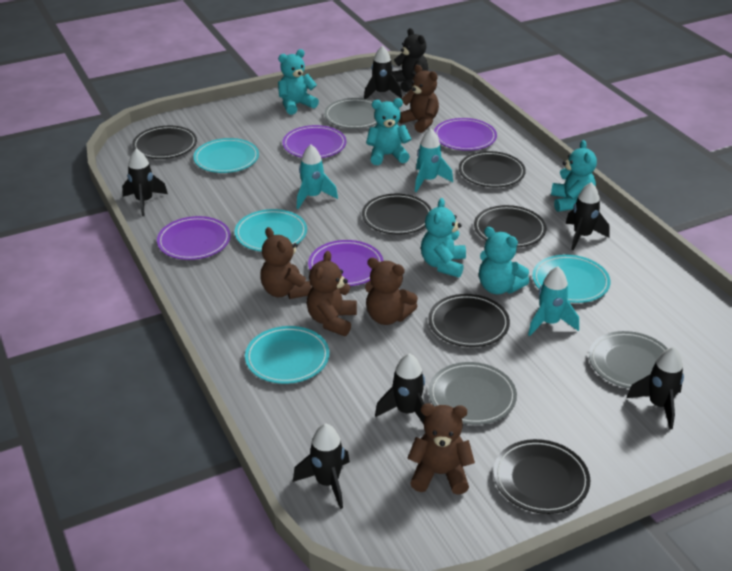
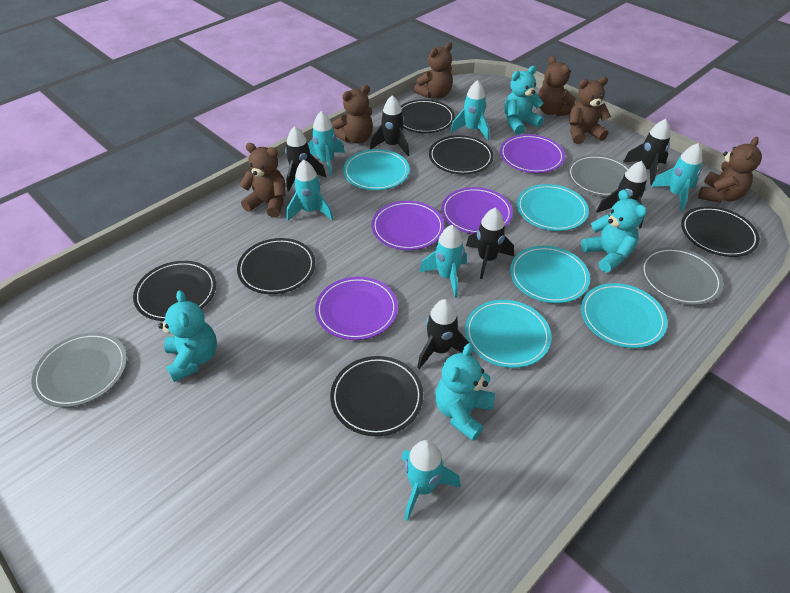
black teddy bear: [392,28,428,92] = 1 -> none = 0
brown teddy bear: [260,227,312,299] [307,251,357,336] [365,258,418,325] [399,65,439,133] [407,403,475,495] = 5 -> [239,143,286,218] [332,85,373,143] [414,42,453,99] [538,56,576,116] [569,77,611,144] [698,137,762,203] = 6
turquoise plate: [193,138,259,173] [235,209,307,252] [245,326,330,384] [532,255,611,303] = 4 -> [343,149,410,190] [465,300,551,368] [510,246,590,303] [517,184,589,231] [581,283,668,348] = 5
turquoise rocket: [297,144,338,209] [415,129,453,192] [528,266,579,336] = 3 -> [287,160,333,221] [308,111,345,176] [401,440,461,521] [419,225,467,298] [450,80,489,140] [651,143,702,212] = 6
turquoise teddy bear: [278,49,319,115] [366,98,411,165] [421,198,466,278] [479,227,529,294] [551,140,597,212] = 5 -> [158,290,217,382] [435,343,495,441] [504,66,544,135] [581,189,647,273] = 4

